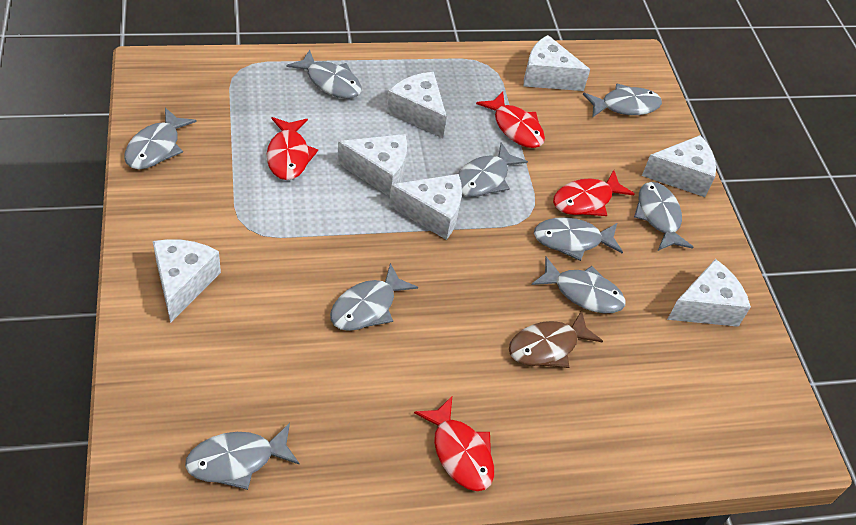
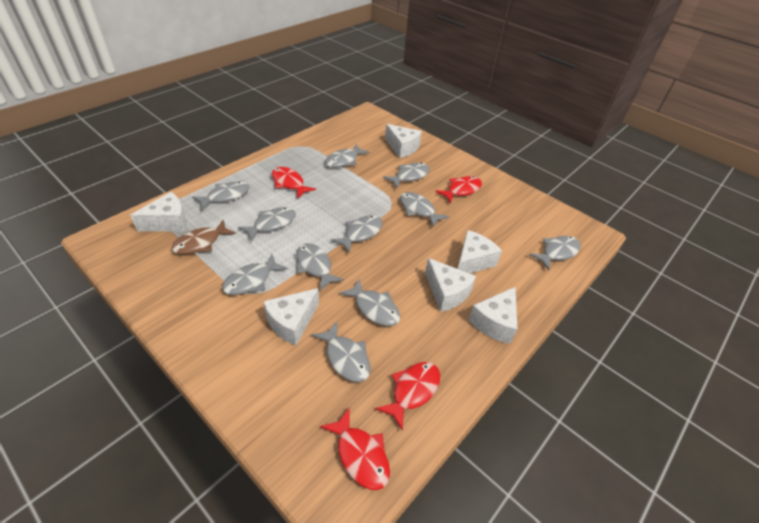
grey fish: [124,108,197,169] [185,423,300,490] [287,49,362,99] [330,263,418,331] [458,142,528,197] [532,257,626,313] [534,217,623,261] [583,83,662,118] [634,182,693,251] = 9 -> [192,181,249,211] [222,254,288,295] [238,207,296,242] [296,243,344,291] [311,322,371,382] [325,144,370,168] [331,215,383,253] [339,279,400,326] [383,163,430,188] [400,192,449,227] [529,236,581,271] = 11
white cheese: [153,239,221,323] [337,134,407,197] [386,72,447,138] [389,174,462,240] [524,35,590,91] [642,135,716,197] [667,259,751,327] = 7 -> [130,192,187,232] [263,288,319,346] [385,124,422,158] [425,258,476,312] [457,230,502,274] [469,287,517,344] = 6

